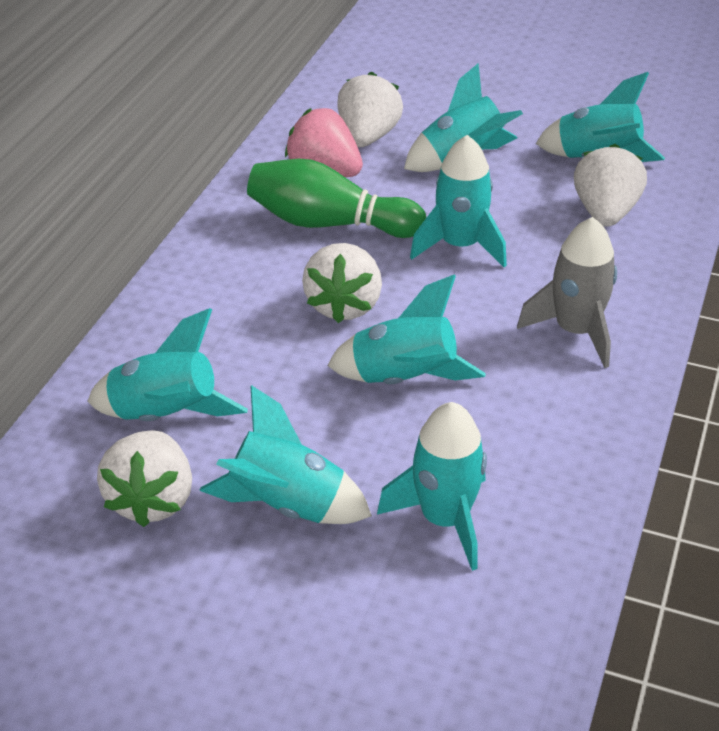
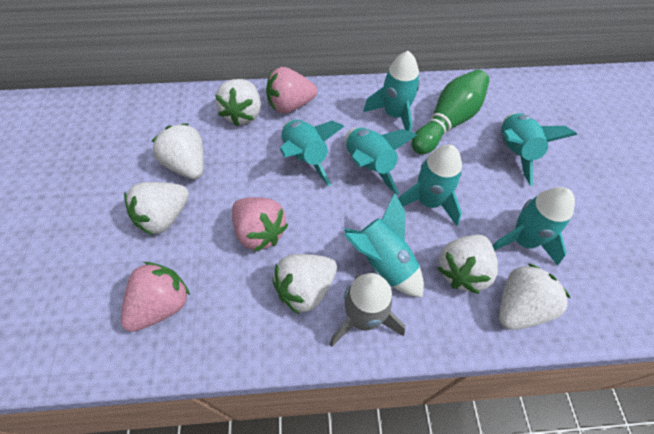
pink strawberry: [285,108,363,177] = 1 -> [121,262,190,332] [232,197,288,252] [266,67,317,113] = 3
white strawberry: [97,430,192,527] [302,243,382,323] [338,71,403,147] [574,144,647,227] = 4 -> [124,182,189,235] [151,123,204,179] [215,79,261,126] [272,254,337,315] [437,235,498,294] [499,264,571,330] = 6

